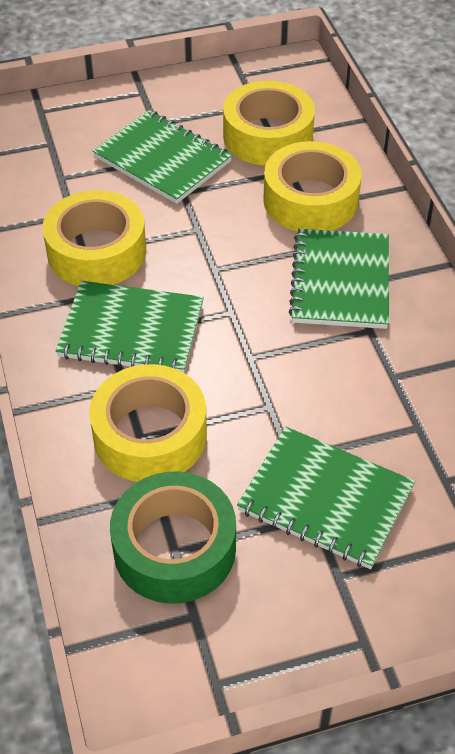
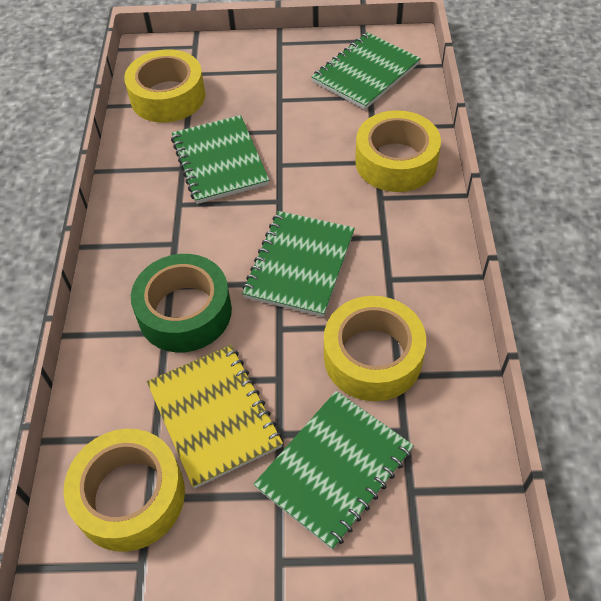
yellow notebook: none = 0 -> [147,345,283,489] = 1

